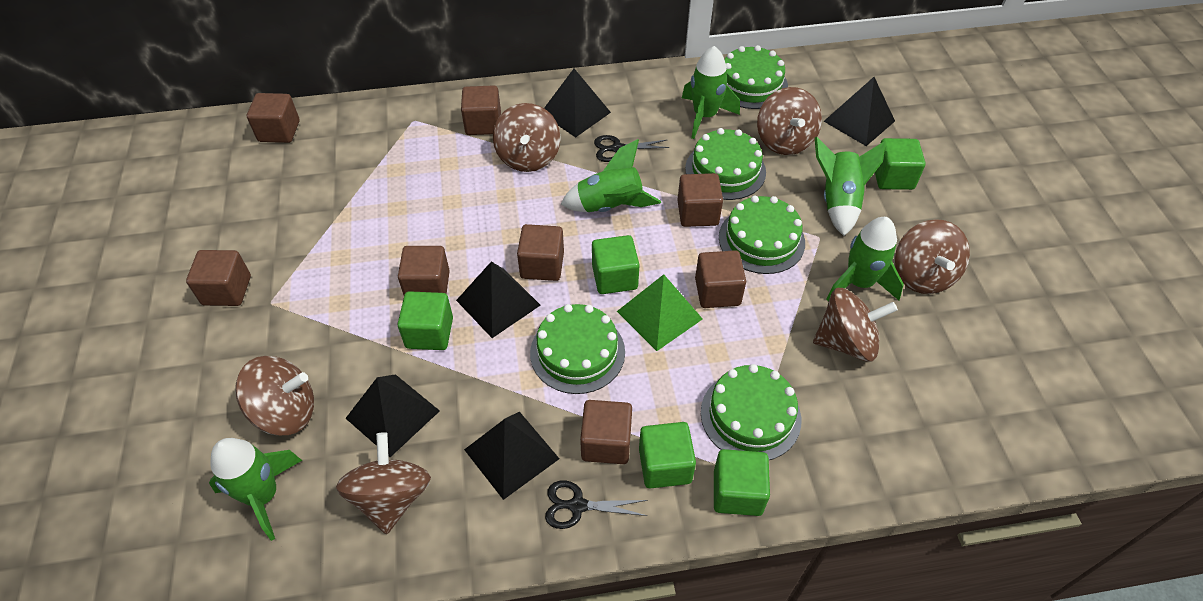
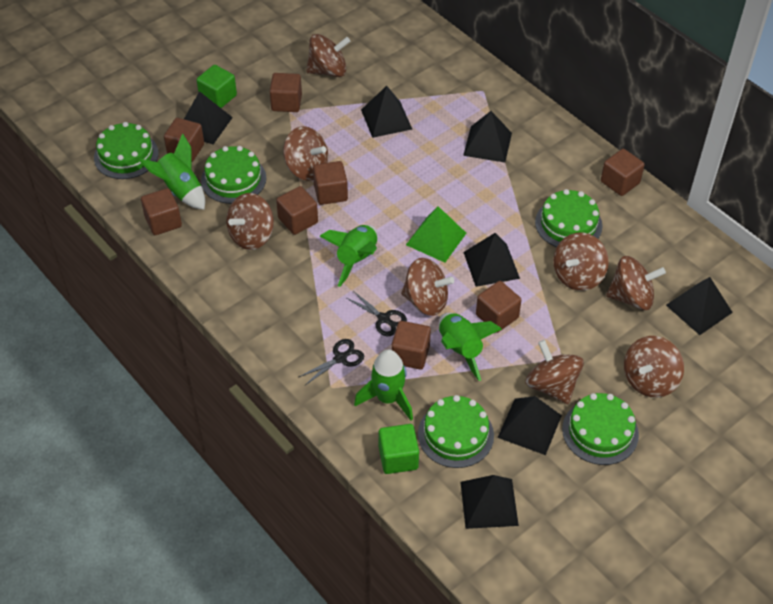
black pyramid: [345,374,440,457] [456,261,541,338] [464,412,559,500] [544,69,611,138] [824,77,895,146] = 5 -> [184,91,233,144] [361,86,412,138] [460,475,519,529] [463,111,512,162] [463,233,520,287] [498,396,562,455] [666,277,733,335] = 7
brown spinning top: [235,356,314,435] [336,432,431,534] [493,103,561,172] [757,87,822,155] [813,288,898,362] [895,219,970,294] = 6 -> [226,193,274,250] [283,126,328,181] [306,34,350,77] [401,258,454,316] [525,340,584,404] [553,232,608,291] [606,256,666,310] [624,336,684,398] = 8
green cube: [397,291,453,350] [592,235,640,294] [639,422,696,489] [714,449,770,516] [875,138,925,190] = 5 -> [197,65,237,108] [379,424,419,474] = 2
green rocket: [209,438,302,541] [561,139,661,212] [682,46,740,139] [815,137,886,236] [826,217,904,302] = 5 -> [139,133,205,210] [320,225,377,287] [354,350,413,421] [439,313,502,381] = 4

